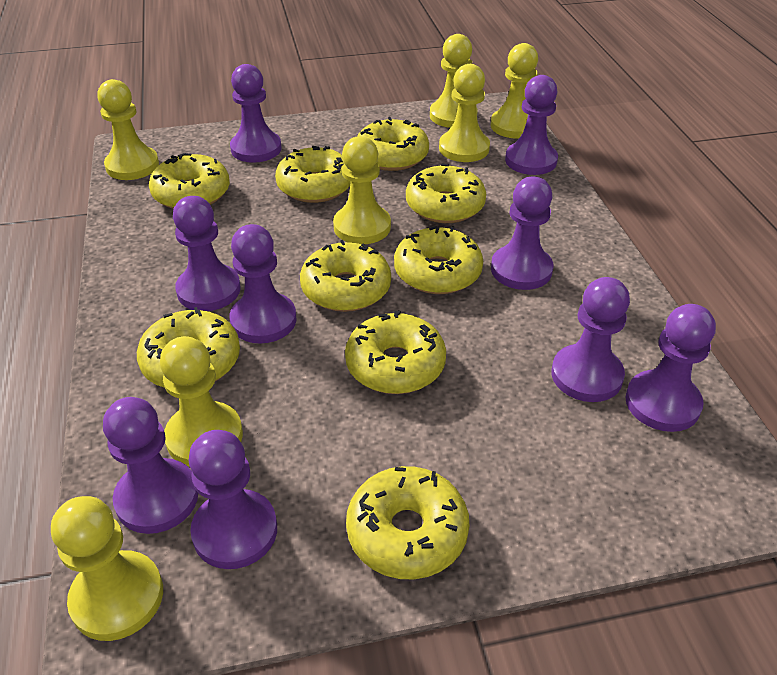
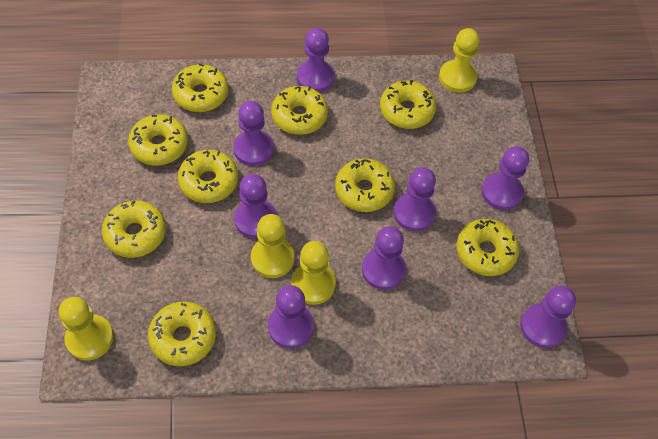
purple pawn: [103,397,198,534] [173,196,241,311] [188,430,277,569] [230,64,282,163] [230,224,297,344] [491,177,553,290] [505,75,558,175] [551,277,630,402] [625,304,716,432] = 9 -> [233,101,274,166] [234,174,277,238] [268,285,314,348] [297,28,335,92] [362,226,406,290] [394,167,436,232] [482,146,529,210] [520,286,576,348] = 8
yellow pawn: [51,496,163,641] [97,79,159,180] [160,336,243,467] [333,136,391,244] [430,34,478,128] [439,64,490,162] [490,43,538,139] = 7 -> [59,297,114,361] [251,214,295,278] [291,241,336,305] [439,28,480,93] = 4

